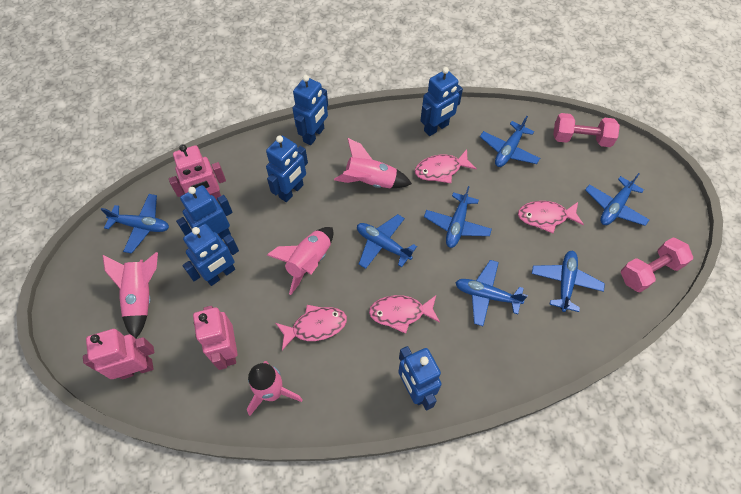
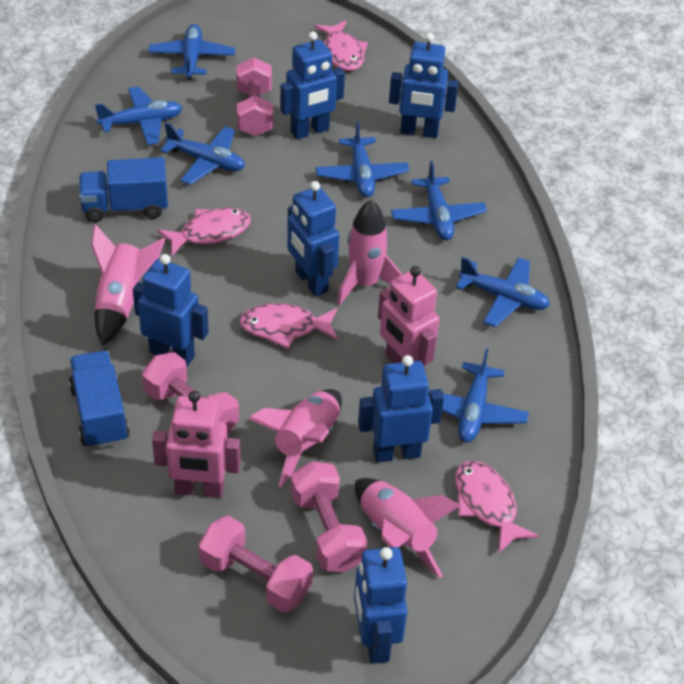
blue truck: none = 0 -> [69,351,130,449] [79,157,168,222] = 2
pink dumbbell: [553,113,620,147] [621,237,693,292] = 2 -> [142,352,239,435] [198,516,313,613] [236,57,273,136] [290,461,368,572] = 4
pink robot: [83,329,154,379] [169,144,226,200] [193,306,238,370] = 3 -> [152,391,240,498] [378,266,440,370] = 2

